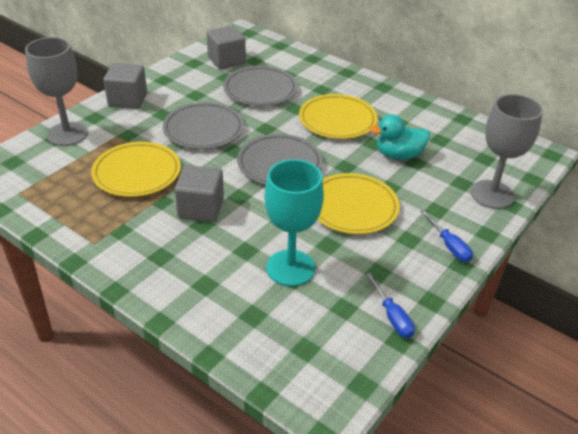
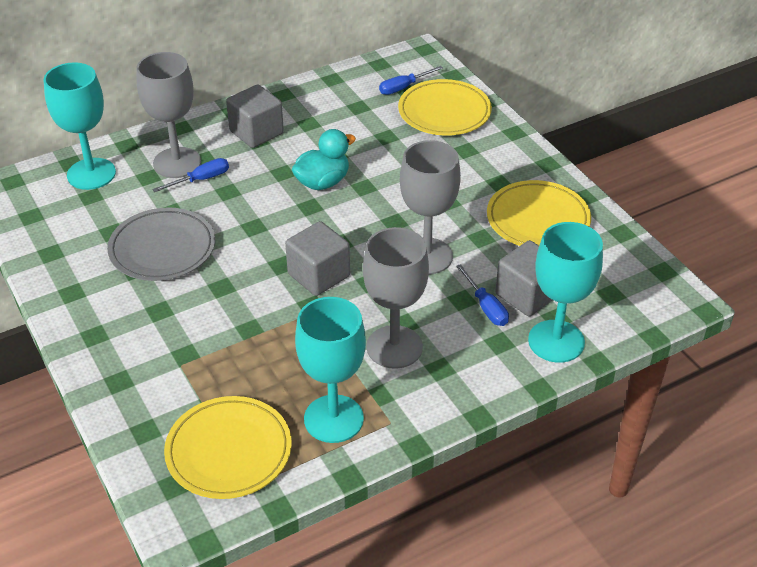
blue screwdriver: [366,273,415,338] [420,210,473,262] = 2 -> [152,158,229,192] [379,66,443,95] [456,264,509,326] = 3
grey goblet: [25,37,88,146] [471,94,543,209] = 2 -> [136,52,201,178] [363,227,429,369] [400,140,461,274] = 3
grey plate: [163,102,244,149] [223,66,298,106] [237,134,323,185] = 3 -> [107,207,215,281] = 1
turquoise goblet: [265,159,324,286] = 1 -> [43,62,116,190] [295,297,366,443] [528,222,603,363] = 3

